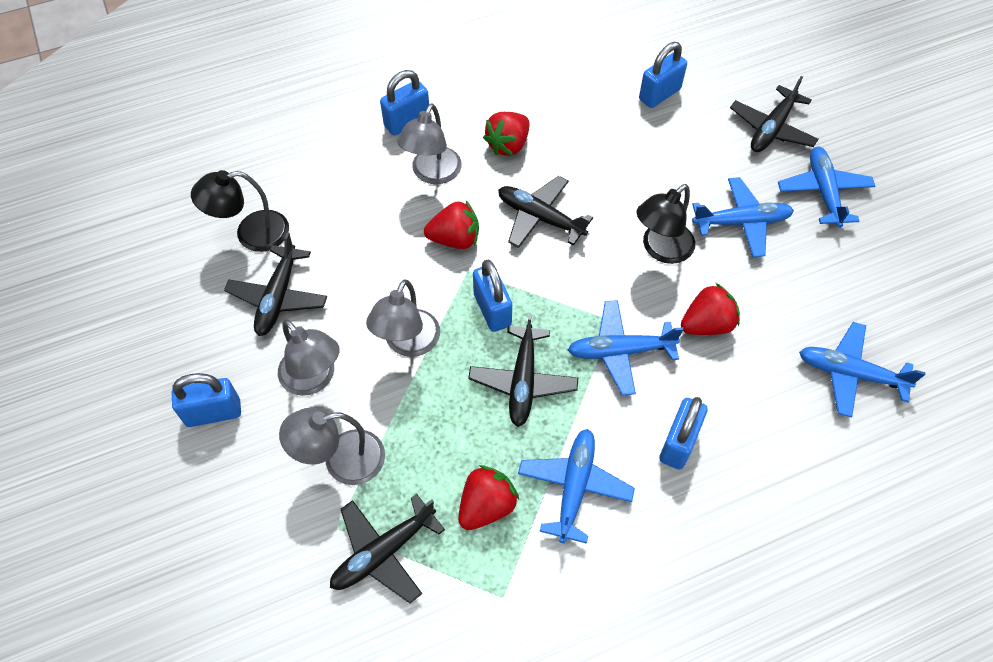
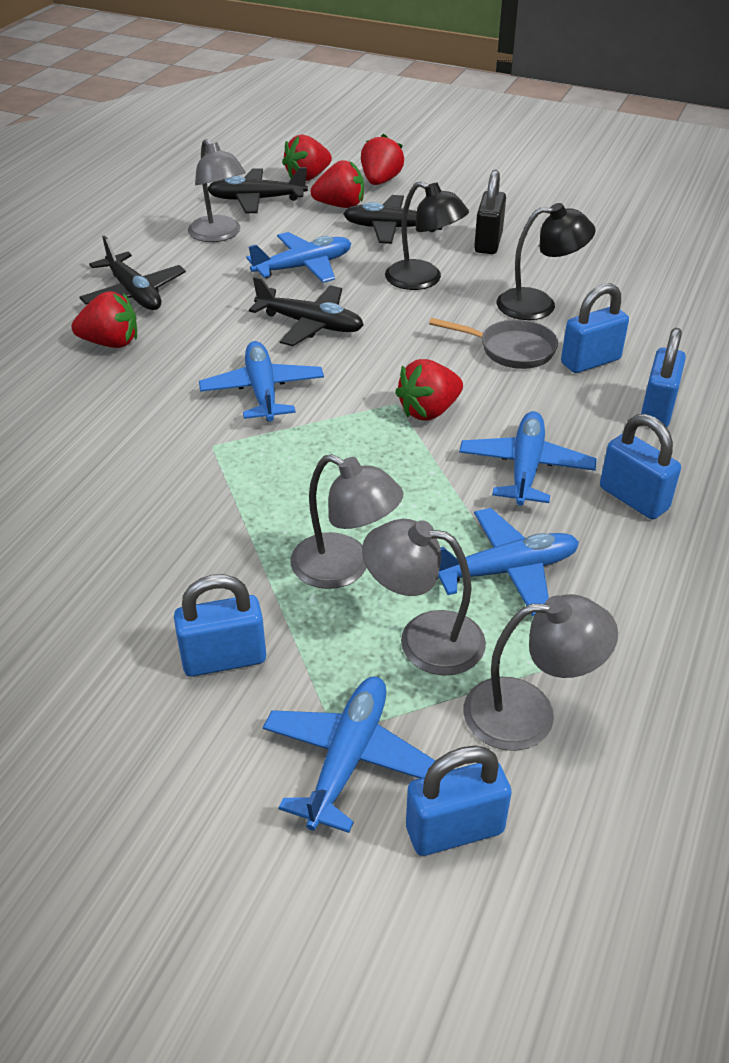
black padlock: none = 0 -> [474,170,506,254] = 1
black plane: [224,232,327,336] [330,494,445,603] [468,313,578,427] [498,176,593,248] [730,76,819,152] = 5 -> [79,235,186,310] [208,167,308,213] [249,276,364,346] [343,195,442,244] = 4
grey pan: none = 0 -> [429,318,558,369] = 1
red strawberry: [424,201,479,249] [458,465,519,530] [483,112,529,156] [681,283,740,335] = 4 -> [71,291,137,348] [282,135,332,181] [311,160,364,208] [361,134,404,185] [395,359,463,421] = 5

